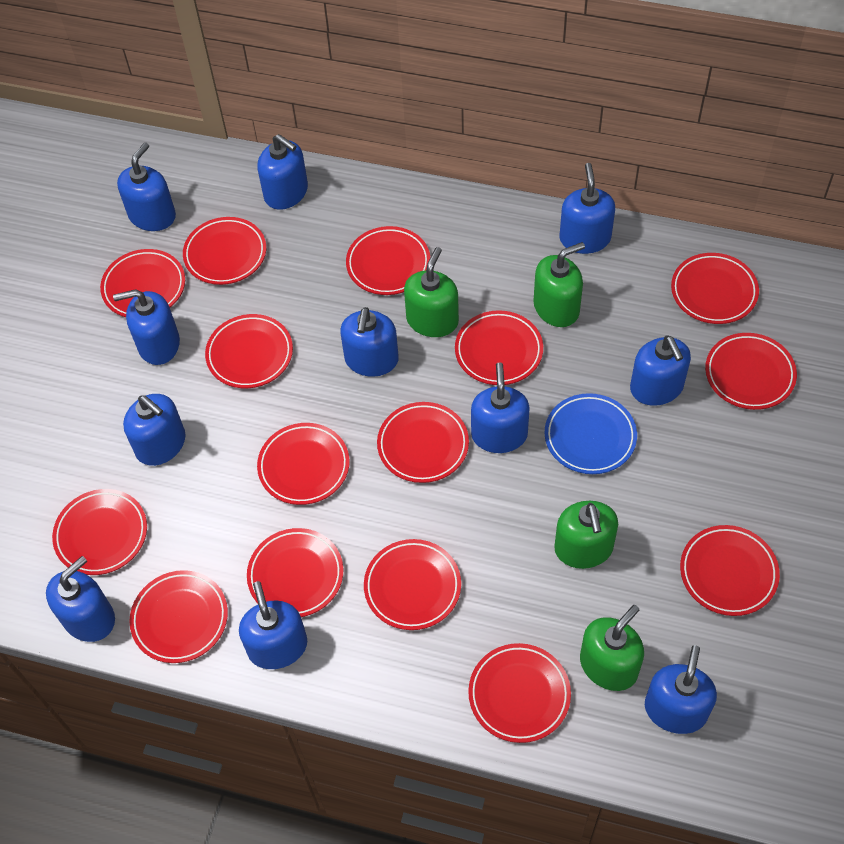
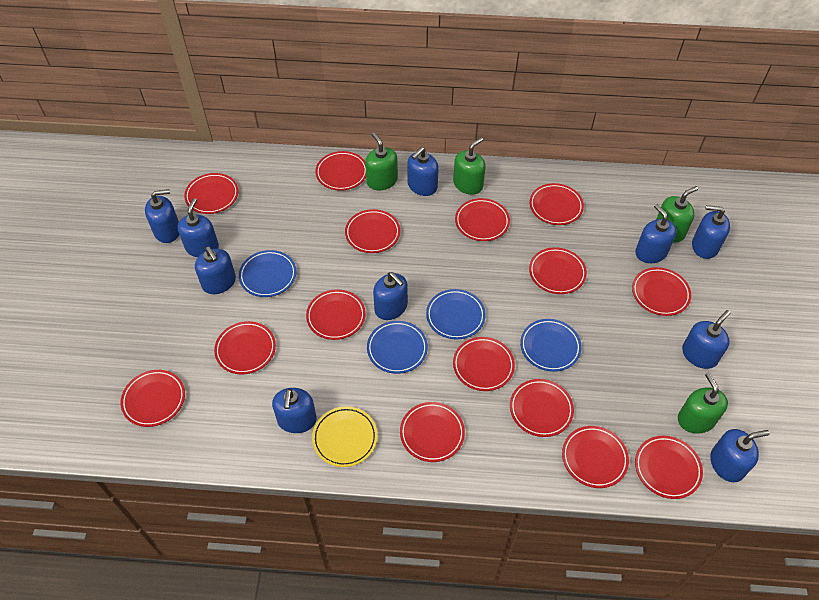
blue plate: [545,393,637,474] = 1 -> [239,250,296,297] [367,321,428,374] [426,289,486,339] [520,319,582,372] = 4
blue soap dispenser: [46,556,115,642] [113,289,180,365] [117,142,176,231] [123,394,185,466] [239,581,307,669] [257,134,308,210] [340,307,399,377] [471,362,530,453] [559,163,615,254] [630,336,691,406] [645,645,717,734] = 11 -> [145,189,179,243] [177,198,219,257] [195,247,236,294] [272,388,317,433] [373,272,408,320] [408,147,439,196] [635,204,677,263] [682,310,730,369] [692,205,730,259] [710,429,770,482] = 10
yellow plate: none = 0 -> [312,406,377,467] = 1

